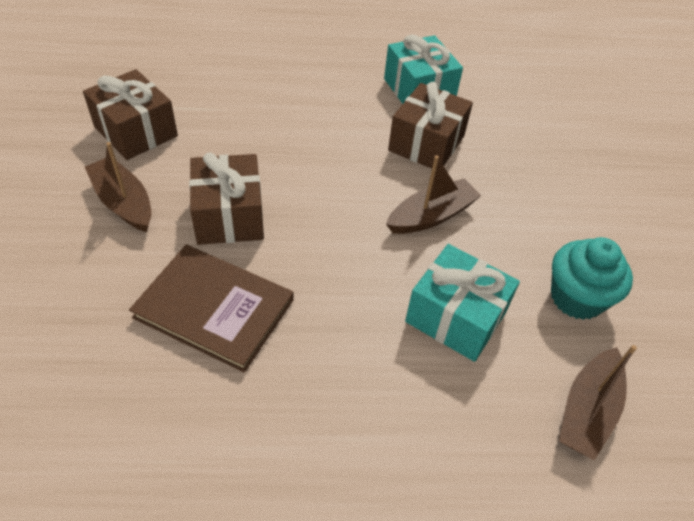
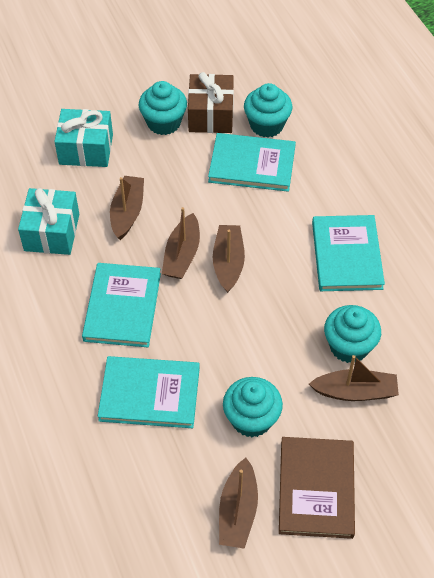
brown boat: [85,142,151,232] [386,155,482,234] [559,345,637,460] = 3 -> [110,176,144,240] [162,207,200,279] [213,225,245,293] [219,458,258,549] [309,355,399,401] = 5
brown gift: [83,69,178,160] [189,152,264,245] [388,82,473,169] = 3 -> [188,72,234,133] = 1
turquoise book: none = 0 -> [82,263,161,347] [98,356,200,428] [208,133,296,192] [312,215,385,291] = 4
turquoise cupcake: [551,237,633,320] = 1 -> [139,81,187,135] [223,377,283,438] [244,83,292,138] [324,305,381,363] = 4

